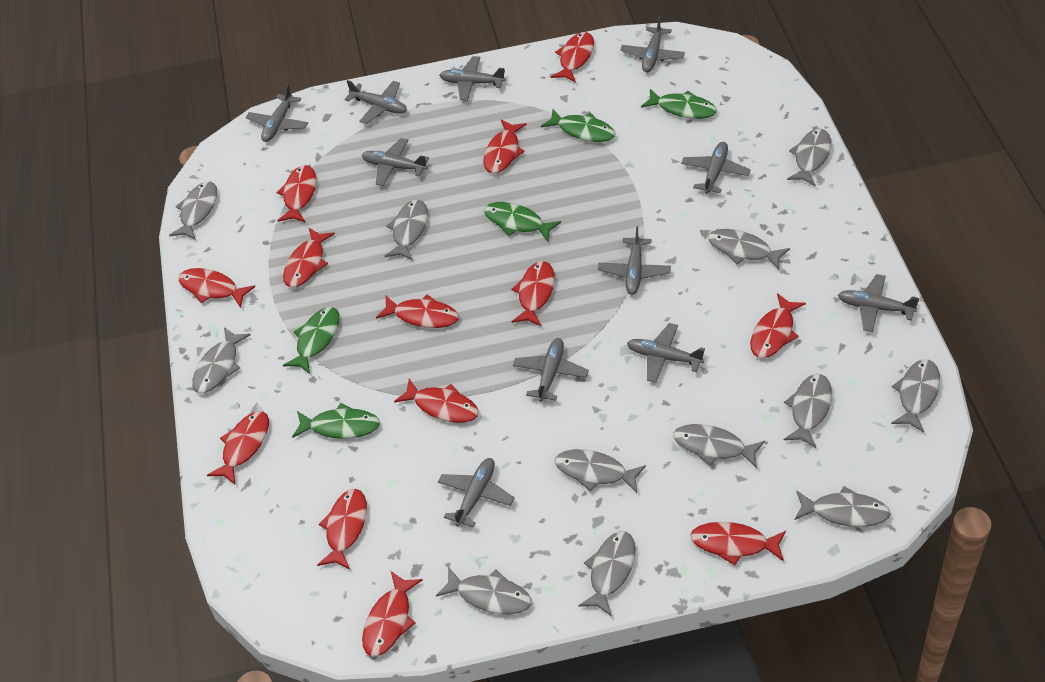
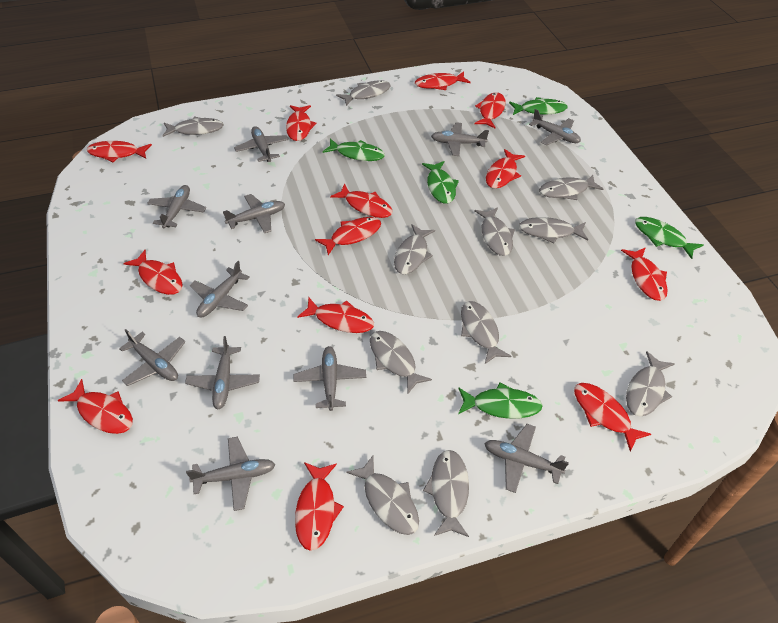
grey fish: [169,181,217,240] [192,327,251,393] [385,200,428,260] [436,566,531,614] [555,449,646,493] [578,531,636,617] [673,424,765,468] [708,229,790,270] [784,374,832,448] [787,129,831,186] [795,486,891,527] [891,359,940,433] = 12 -> [163,116,224,137] [336,80,391,106] [346,456,419,535] [370,331,432,393] [394,224,435,274] [423,450,469,537] [461,301,512,364] [474,207,515,256] [519,217,588,243] [539,175,604,200] [626,351,675,417] = 11

